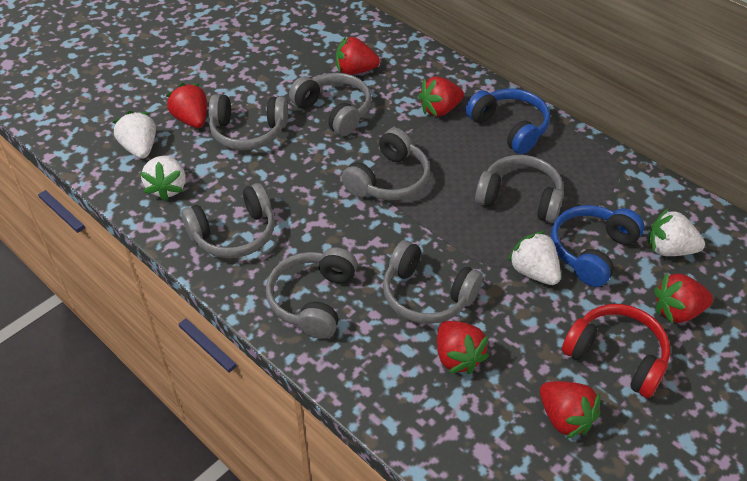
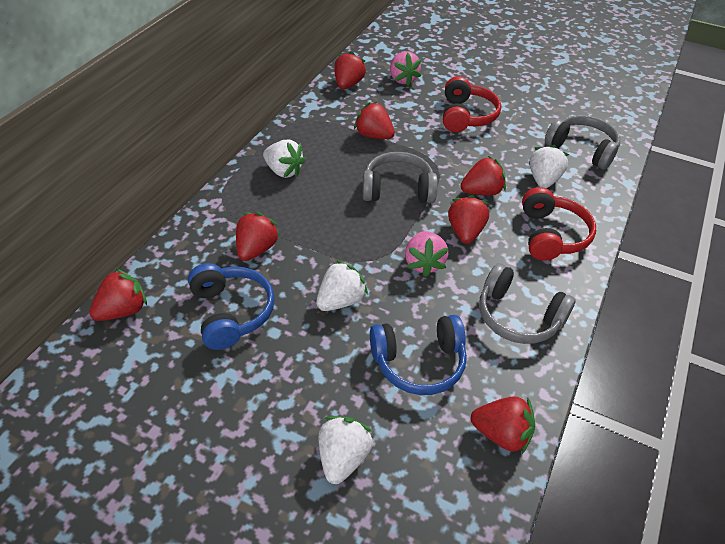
grey headphones: [181,183,274,258] [208,94,288,150] [266,247,357,339] [289,73,371,136] [342,128,430,200] [383,240,483,324] [475,155,564,223] = 7 -> [362,152,438,203] [479,263,576,344] [545,115,620,170] = 3
pink strawberry: none = 0 -> [390,51,421,86] [405,231,449,277] = 2
red headphones: [562,304,670,398] = 1 -> [443,76,501,132] [522,187,596,261] = 2
red strawberry: [166,83,207,128] [336,36,380,75] [418,76,464,117] [437,321,489,374] [540,381,600,439] [654,273,713,324] = 6 -> [89,269,147,321] [236,212,280,261] [334,51,366,89] [354,102,395,139] [448,195,489,244] [460,156,506,195] [471,396,535,455] = 7

